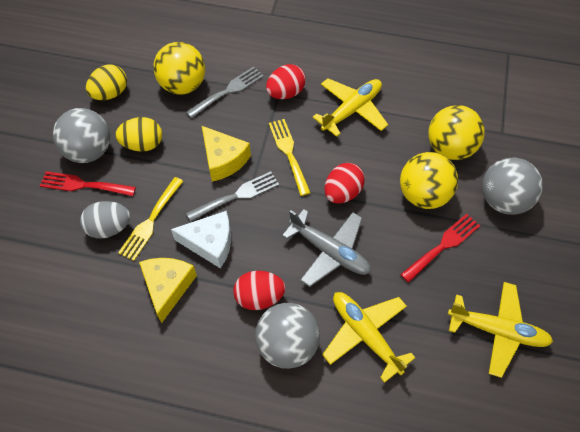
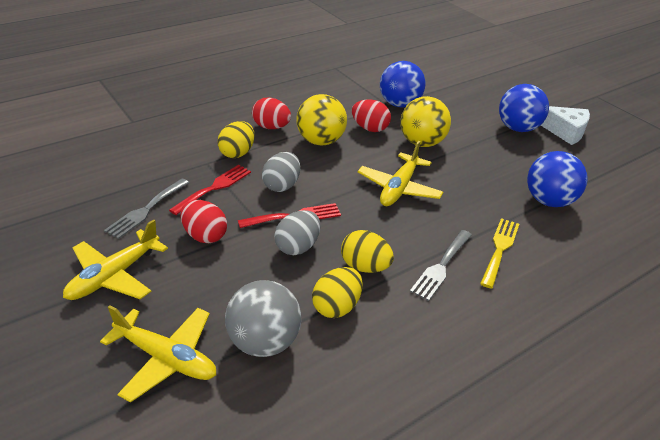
blue ball: none = 0 -> [380,61,425,107] [499,84,549,132] [527,151,587,207] = 3
grey ball: [53,108,110,163] [255,303,320,369] [482,157,543,215] = 3 -> [225,280,301,357] = 1
grey egg: [80,201,130,239] = 1 -> [262,152,300,192] [274,210,320,255] = 2
grey plane: [282,209,371,287] = 1 -> none = 0
yellow ball: [153,42,205,95] [400,152,458,209] [428,105,485,160] = 3 -> [296,94,347,146] [400,96,451,147] = 2
yellow cheese: [139,258,197,323] [202,126,251,182] = 2 -> none = 0
yellow egg: [86,64,127,100] [115,117,162,152] = 2 -> [217,121,254,158] [312,267,363,318] [341,230,394,273] = 3
yellow fork: [118,177,183,261] [269,119,311,196] = 2 -> [480,218,519,289] = 1

